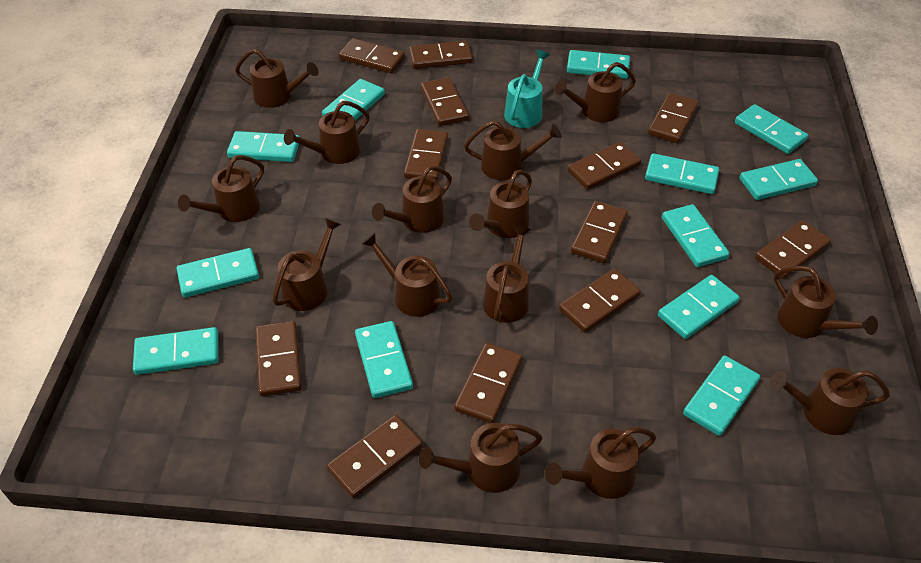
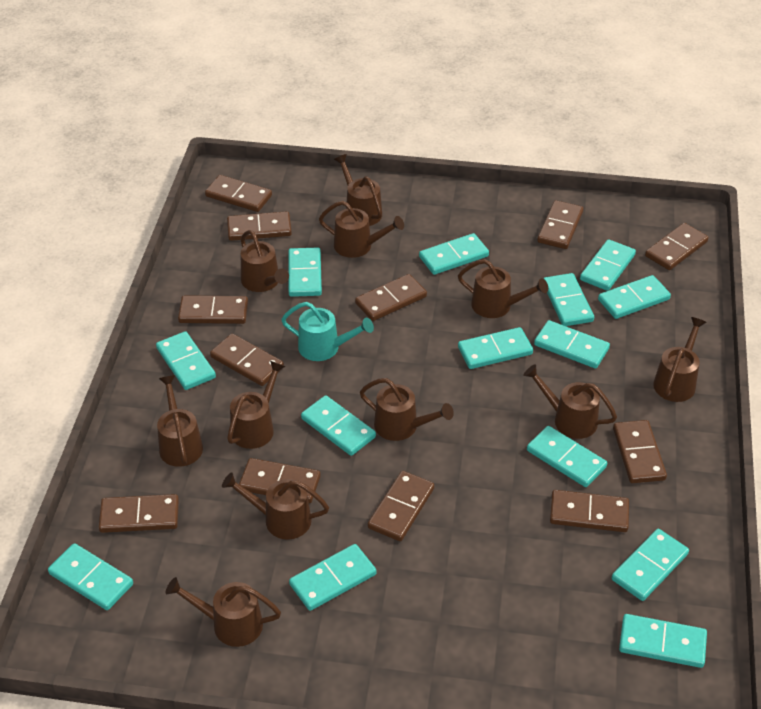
brown watering can: [178,155,264,222] [235,49,319,108] [272,218,341,311] [284,101,370,164] [362,233,452,317] [372,166,452,233] [419,423,543,493] [464,121,562,180] [469,170,532,238] [483,226,531,323] [545,427,656,499] [555,62,636,122] [770,368,890,435] [774,266,878,338] = 14 -> [157,375,203,467] [166,577,281,647] [222,473,329,540] [227,361,286,449] [241,230,289,292] [319,201,404,258] [334,154,382,226] [360,378,454,441] [458,259,548,318] [523,364,617,439] [653,317,706,402] = 11
turquoise domino: [133,327,218,375] [177,248,259,297] [227,131,299,162] [322,79,385,120] [355,321,413,398] [567,50,630,79] [645,153,719,194] [658,275,740,339] [662,204,730,267] [683,356,760,436] [735,104,808,154] [739,159,818,200] = 12 -> [48,543,133,610] [156,331,216,390] [288,247,322,297] [289,544,376,611] [301,395,376,456] [419,233,489,275] [458,327,533,369] [527,426,607,487] [534,320,610,369] [543,273,594,326] [580,239,636,291] [598,275,671,319] [612,529,689,601] [619,614,707,668] = 14

